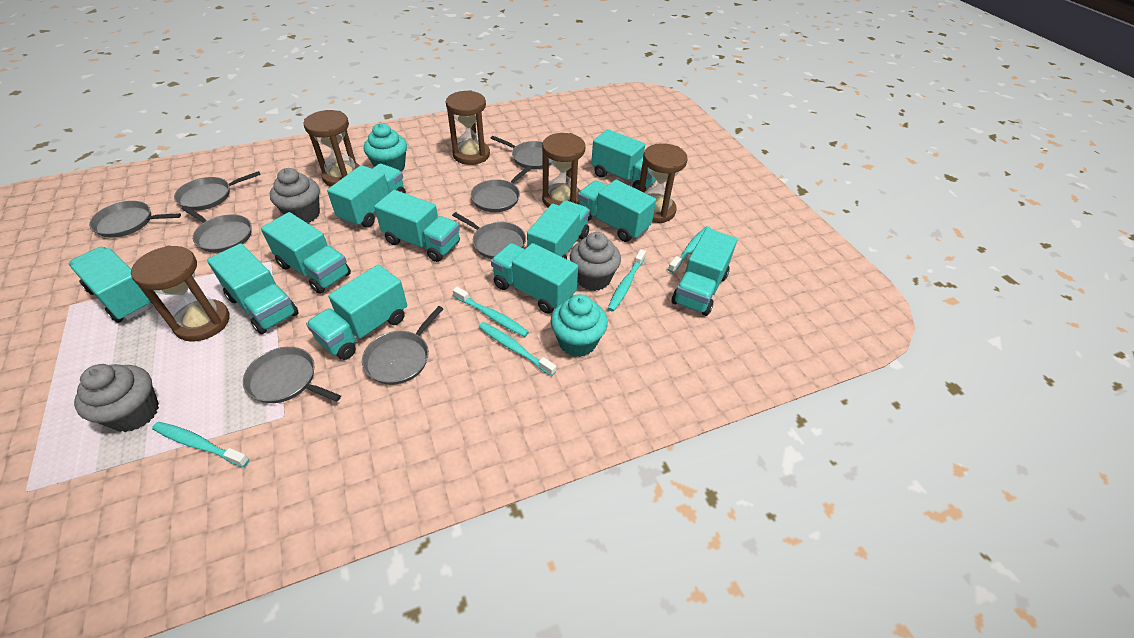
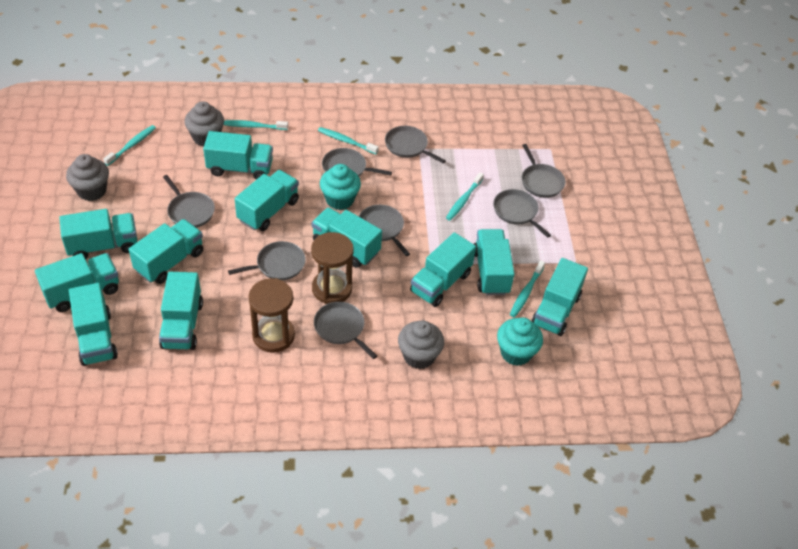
brown hourglass: [131,246,229,342] [303,110,360,187] [446,90,490,165] [542,133,585,207] [638,143,688,223] = 5 -> [248,278,295,353] [311,232,354,304] = 2

